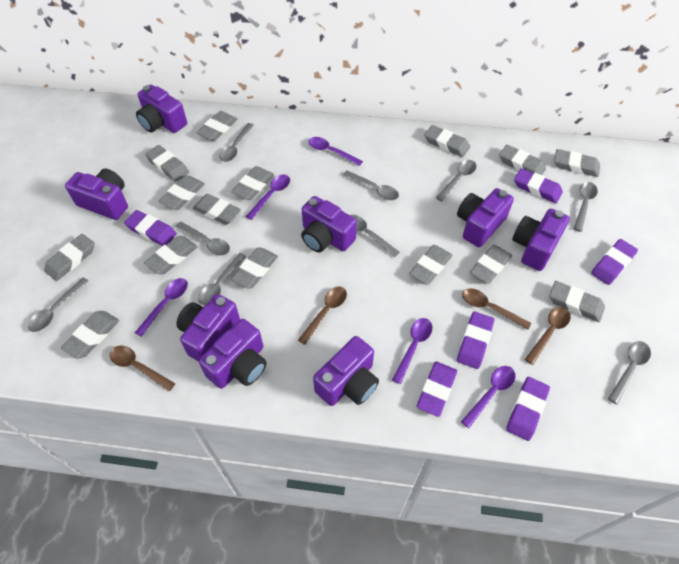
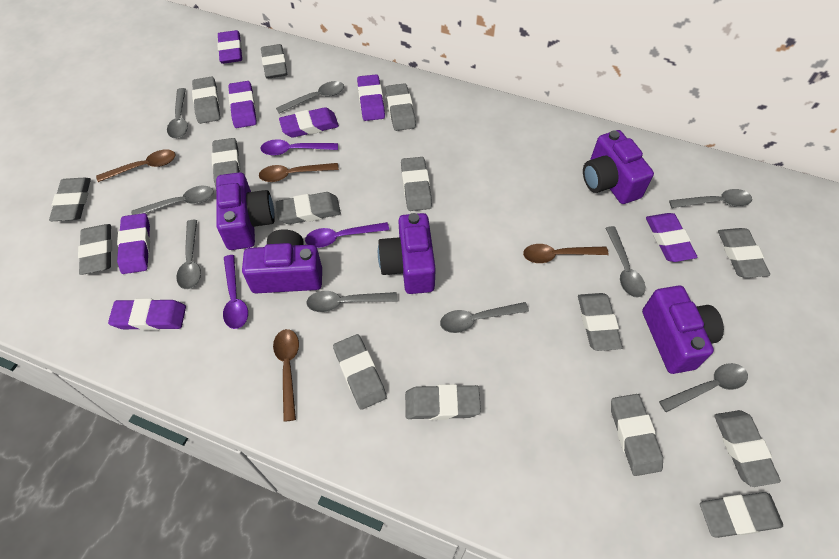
purple camera: [65,169,128,220] [136,85,187,133] [177,294,240,361] [199,319,266,389] [301,196,357,252] [313,336,379,406] [457,188,514,247] [512,209,570,271] = 8 -> [216,172,275,250] [242,229,322,293] [378,213,436,294] [583,130,654,204] [642,285,724,374] = 5
purple eraser: [124,210,177,246] [417,361,457,417] [457,311,494,369] [506,377,550,441] [514,168,563,203] [591,239,638,285] = 6 -> [108,298,186,330] [117,213,150,274] [217,30,242,64] [228,81,257,128] [279,107,339,138] [357,74,385,121] [646,213,697,262] = 7
purple spoon: [135,278,188,337] [246,175,290,220] [308,137,363,166] [392,318,432,384] [461,366,515,428] = 5 -> [223,255,248,329] [261,139,338,156] [305,222,389,248] = 3

